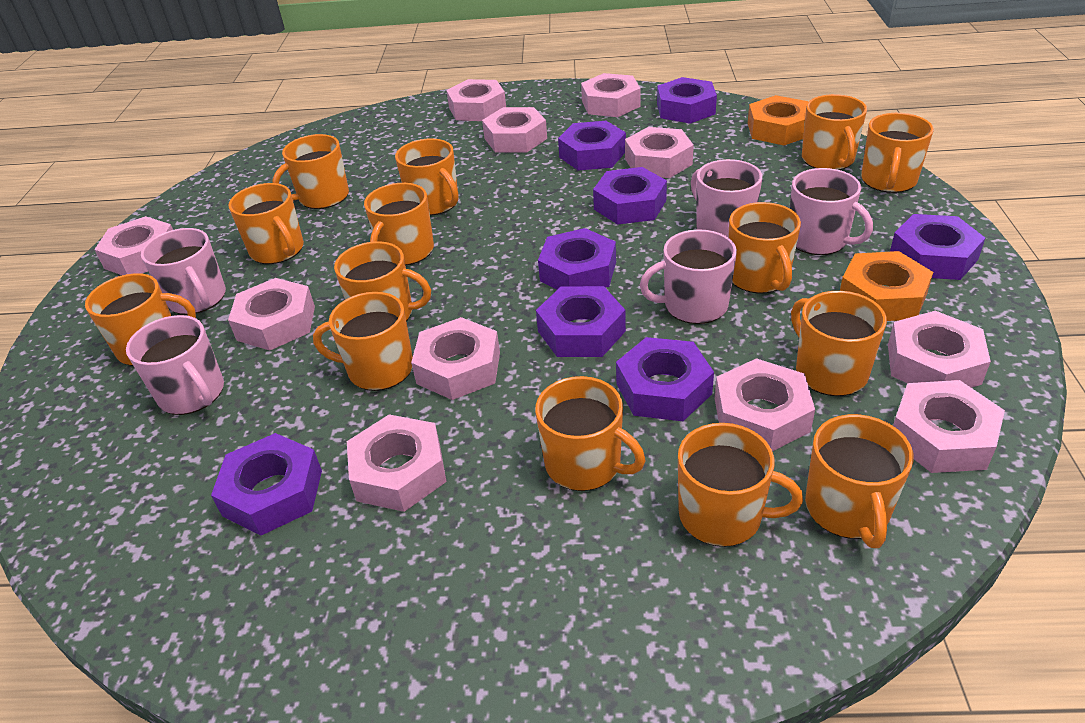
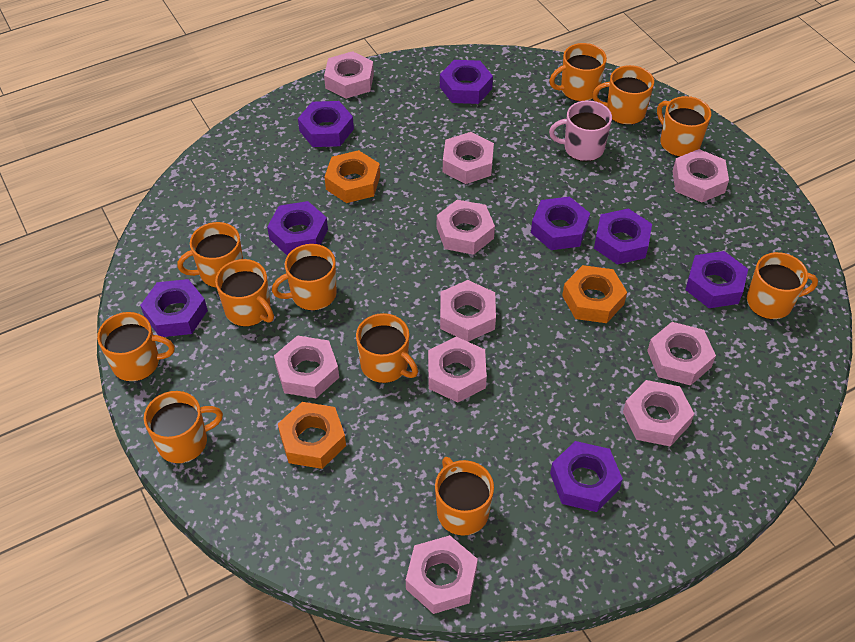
orange mug: [85,273,196,366] [228,183,304,264] [272,134,349,209] [313,292,413,391] [334,241,431,321] [364,183,434,266] [395,138,459,216] [535,376,646,491] [678,423,803,547] [729,202,801,294] [791,291,887,396] [802,94,867,170] [805,414,914,548] [861,113,934,193] = 14 -> [97,312,175,382] [144,391,223,463] [177,222,243,288] [215,259,274,327] [272,244,337,311] [356,313,418,383] [435,457,494,536] [549,43,607,102] [592,65,654,125] [657,96,711,157] [747,252,818,320] = 11
orange nut: [748,95,808,145] [840,251,933,321] = 2 -> [278,402,346,469] [324,150,380,203] [562,265,627,323] = 3
pink mug: [126,315,224,415] [141,228,226,315] [640,229,737,324] [691,159,762,238] [790,168,873,255] = 5 -> [549,100,612,162] = 1
pink nut: [94,216,173,275] [228,278,315,351] [347,414,446,512] [411,317,500,400] [446,79,506,121] [482,107,547,152] [581,73,640,117] [625,127,694,178] [715,358,815,452] [888,311,991,388] [893,380,1005,473] = 11 -> [274,335,339,398] [324,51,374,99] [406,535,478,614] [428,337,487,402] [437,200,495,255] [440,280,496,342] [443,132,494,184] [623,380,694,447] [647,322,716,386] [673,149,729,202] = 10

